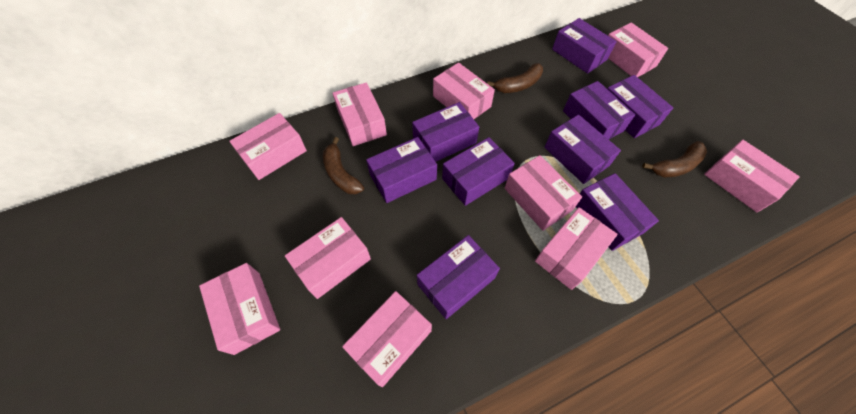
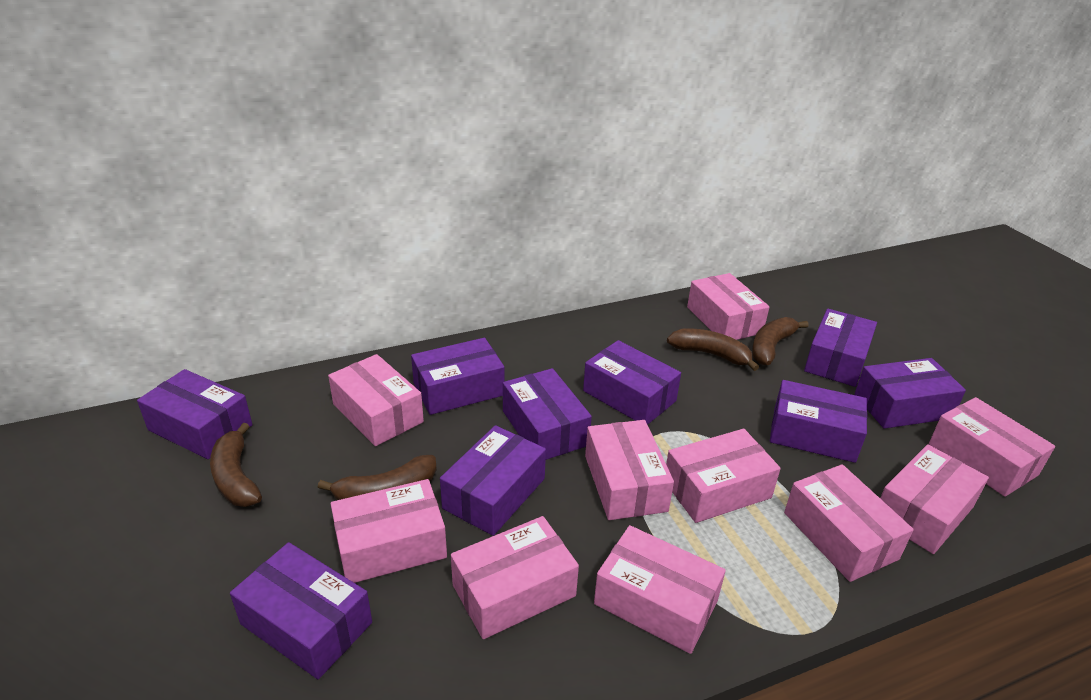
brown banana: [323,137,364,194] [487,63,543,93] [642,141,707,177] = 3 -> [210,423,262,507] [318,455,437,500] [667,328,759,371] [752,317,809,365] = 4

